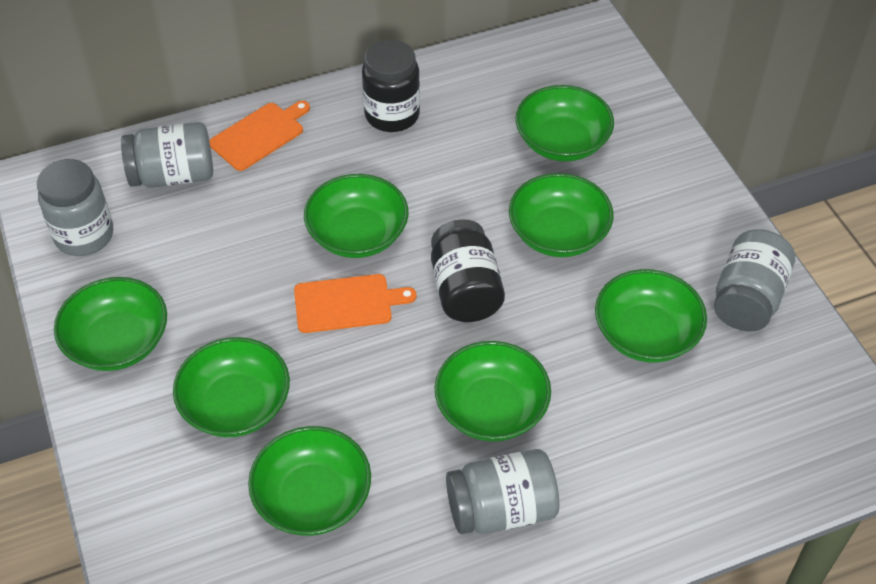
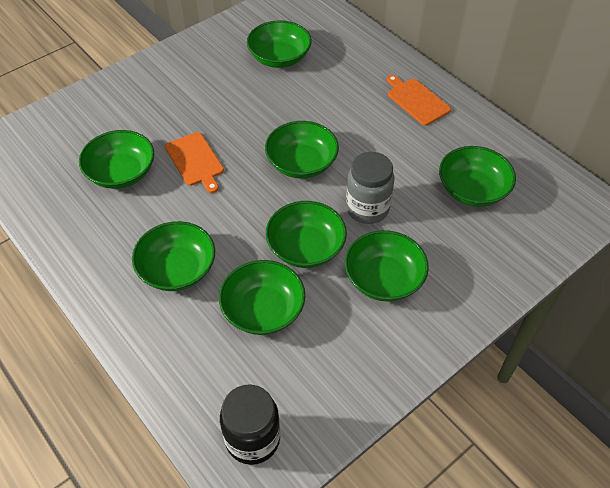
black jar: [362,40,420,132] [431,219,505,322] = 2 -> [220,385,280,465] = 1
grey jar: [37,159,113,256] [121,122,213,188] [446,449,559,534] [714,229,795,331] = 4 -> [346,152,394,224] = 1

